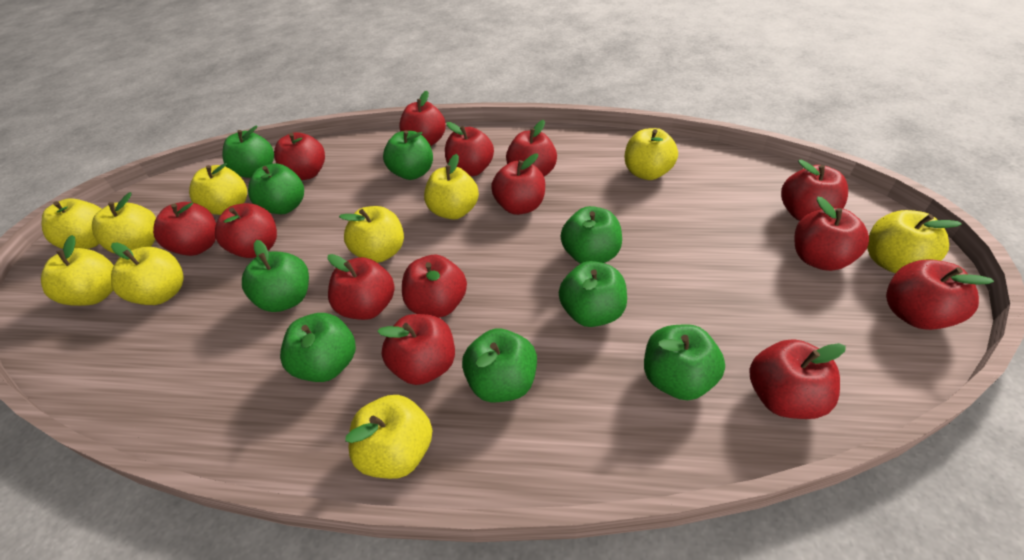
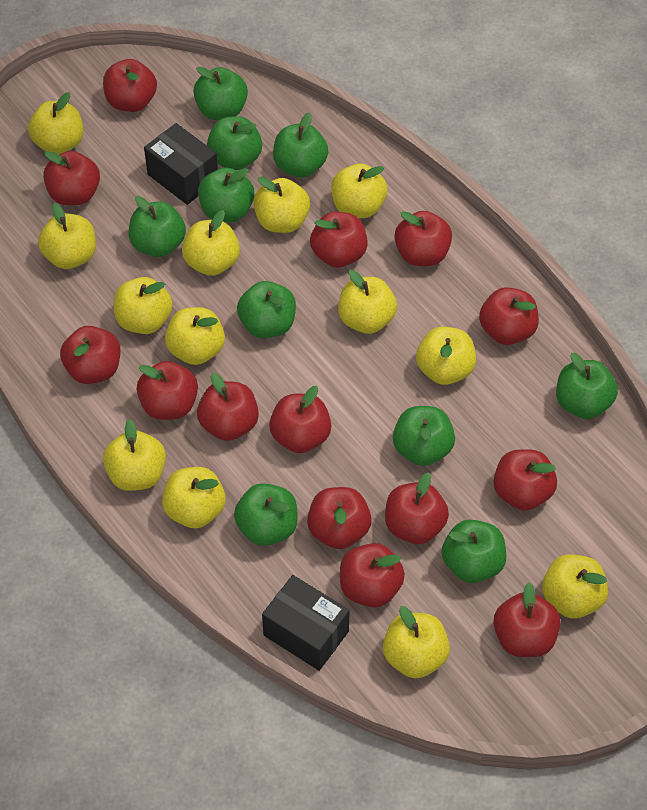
black box: none = 0 -> [144,123,218,205] [262,575,350,671] = 2
green apple: [222,126,274,178] [242,240,309,312] [248,163,304,214] [280,313,356,382] [383,130,433,180] [462,328,537,402] [559,261,627,327] [561,206,622,264] [644,324,725,400] = 9 -> [129,196,186,257] [193,67,248,120] [198,167,255,222] [207,116,262,170] [234,483,298,546] [237,281,296,338] [273,112,328,178] [393,406,455,466] [442,520,506,583] [556,353,618,419] = 10
yellow apple: [41,235,114,306] [42,198,101,249] [92,192,156,253] [111,242,184,305] [189,163,247,215] [339,206,404,263] [345,395,433,479] [424,154,479,220] [625,128,678,180] [867,210,962,273] = 10 -> [28,92,83,154] [38,203,96,269] [103,419,166,491] [114,277,173,334] [162,467,226,528] [165,307,225,365] [182,210,240,276] [253,177,310,233] [331,163,388,218] [338,270,397,334] [383,606,450,679] [416,327,476,385] [542,554,608,619] = 13

